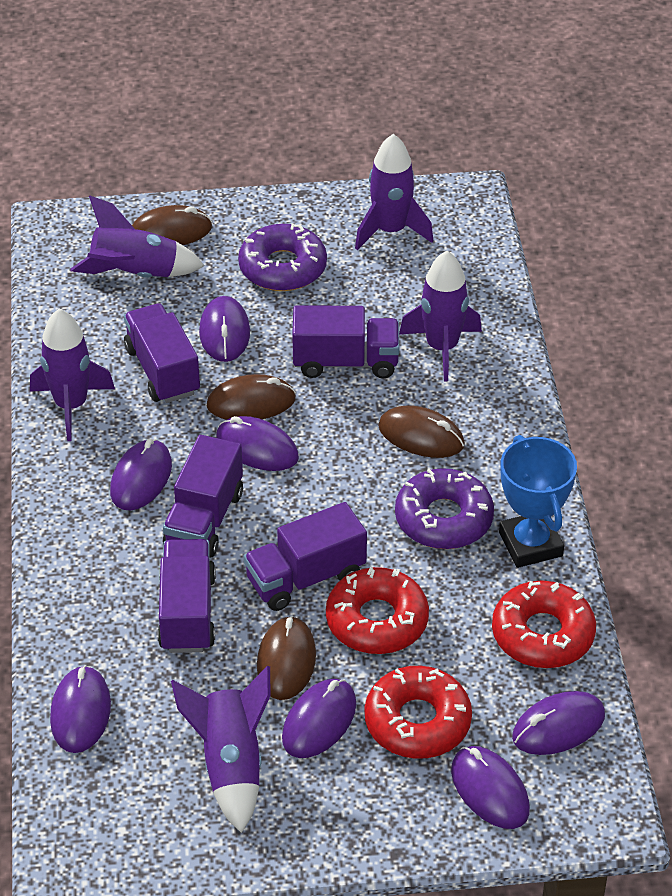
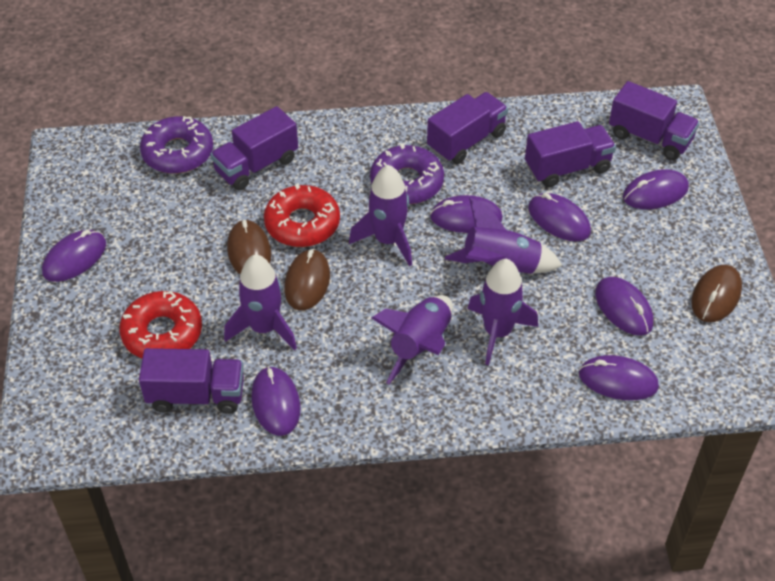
blue trophy: [499,435,577,568] = 1 -> none = 0
brown mouse: [132,205,212,245] [206,374,296,420] [257,616,316,700] [378,406,465,458] = 4 -> [227,219,271,274] [284,249,330,311] [691,265,742,322] = 3
red donut: [326,567,429,654] [365,666,472,759] [492,580,596,668] = 3 -> [119,291,202,358] [264,183,340,247] = 2

